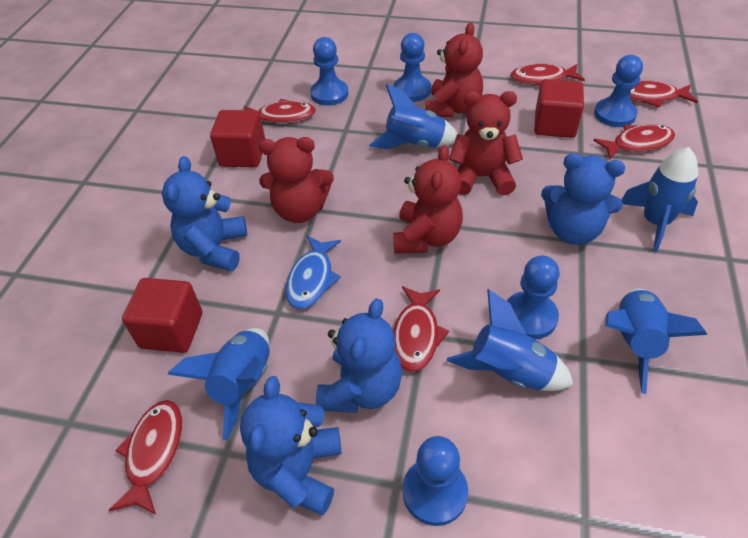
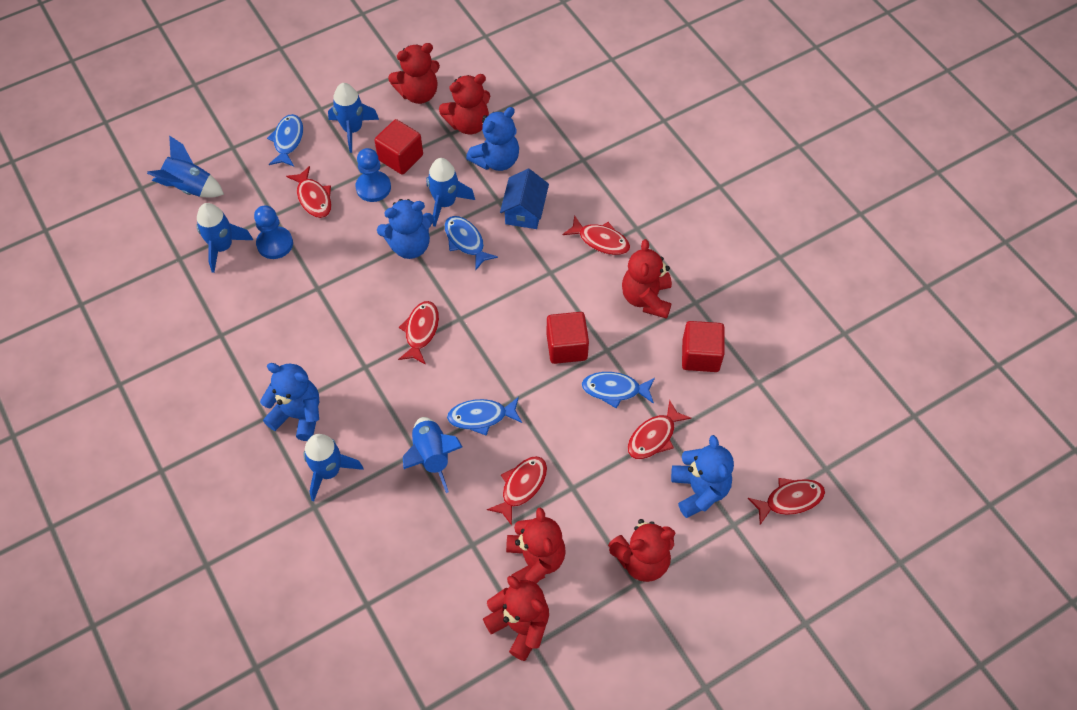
blue fish: [285,236,341,309] = 1 -> [267,114,303,166] [445,216,498,270] [447,397,522,436] [582,372,655,409] = 4
blue house: none = 0 -> [500,169,549,229] = 1
blue pawn: [310,37,349,106] [393,33,431,102] [403,436,468,526] [507,256,560,339] [594,55,643,127] = 5 -> [254,205,293,259] [355,148,391,202] = 2
blue rocket: [167,328,270,440] [369,84,457,149] [447,289,574,391] [605,289,707,394] [622,147,698,252] = 5 -> [147,136,224,198] [196,203,253,273] [303,434,363,501] [328,83,379,153] [403,417,463,493] [427,158,475,227] = 6
red teddy bear: [259,137,334,223] [393,145,463,254] [426,22,483,118] [449,91,523,195] = 4 -> [388,43,440,104] [439,74,490,134] [483,576,549,661] [506,507,566,584] [608,519,675,582] [622,239,672,319] = 6

